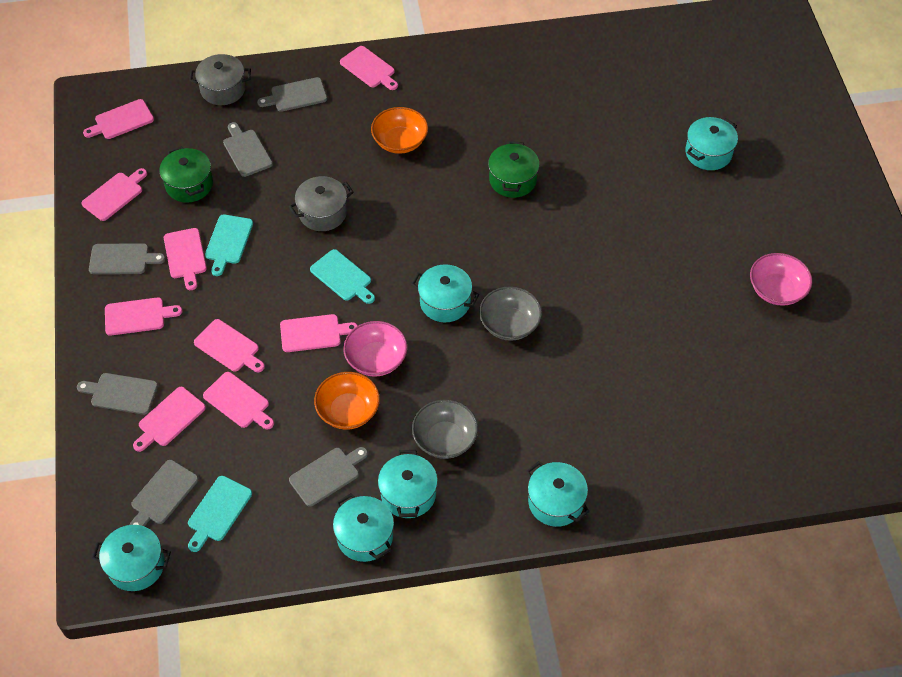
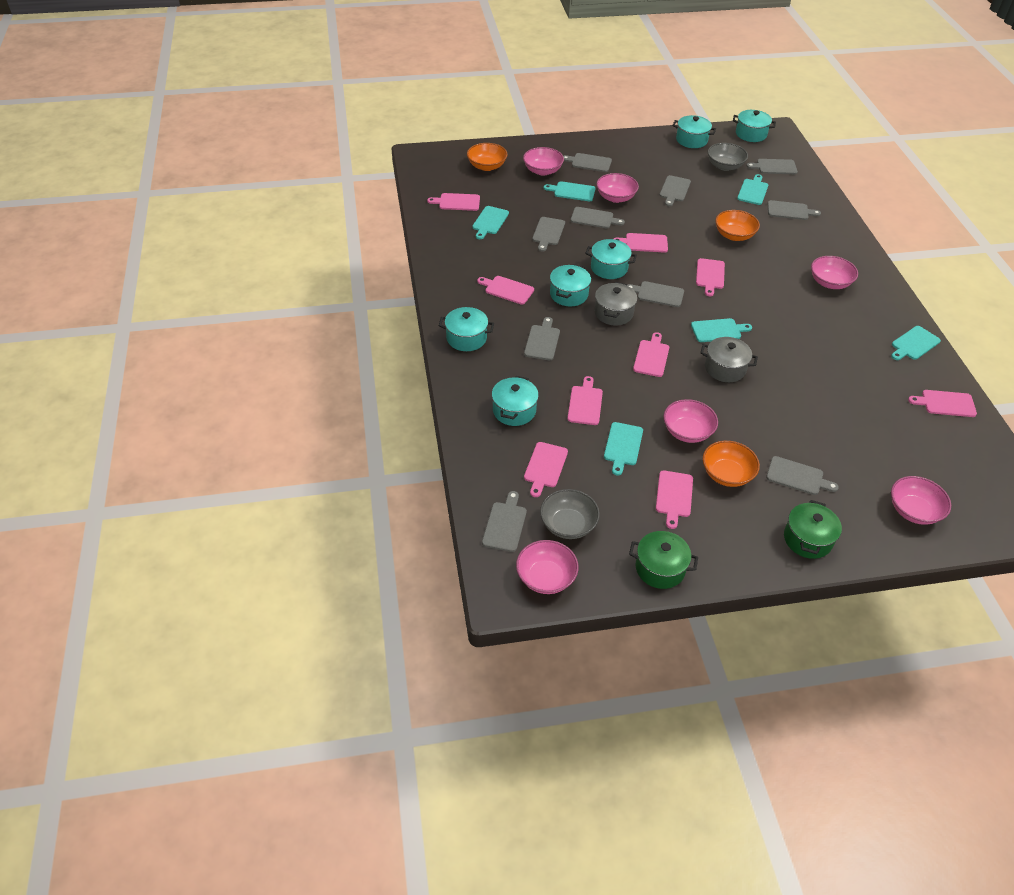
grey cutting board: [77,373,158,415] [89,243,165,274] [129,460,198,526] [223,122,273,177] [257,77,327,112] [289,447,368,507] = 6 -> [482,491,527,552] [524,317,560,360] [532,217,565,252] [563,153,612,172] [571,207,625,228] [627,281,684,307] [660,175,691,206] [746,159,798,174] [766,456,839,495] [768,200,821,220] = 10
orange bowl: [314,372,380,430] [371,107,428,154] = 2 -> [467,143,508,171] [703,441,760,487] [715,210,760,241] = 3
pink bowl: [343,321,407,377] [750,253,812,306] = 2 -> [516,540,578,594] [523,147,564,176] [597,173,639,203] [664,399,718,443] [811,256,858,289] [891,476,951,525] = 6
turquoise cutting board: [188,476,252,552] [205,214,253,276] [310,249,375,304] = 3 -> [472,206,509,239] [544,181,596,201] [604,422,643,476] [691,318,752,342] [737,174,768,205] [891,326,941,360] = 6

